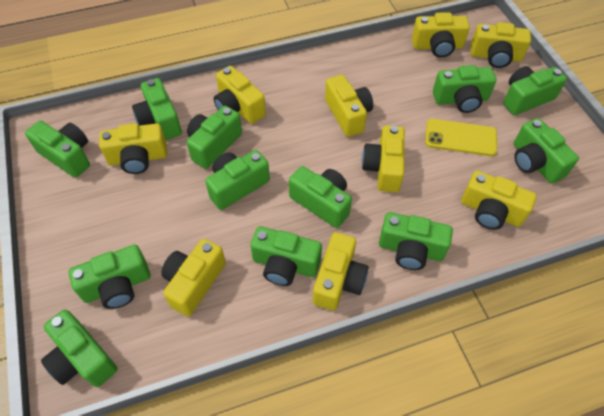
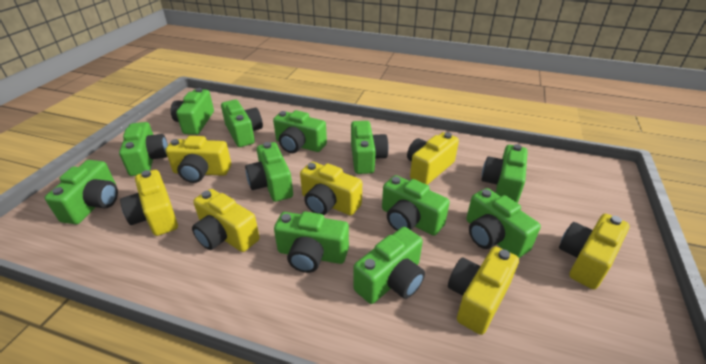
yellow camera: [99,123,167,174] [161,239,226,317] [214,66,266,124] [313,232,369,311] [325,75,373,137] [362,125,405,192] [412,12,470,58] [461,171,537,230] [471,22,531,68] = 9 -> [120,170,178,236] [166,136,231,183] [192,189,260,252] [300,162,362,215] [407,132,459,185] [448,246,519,335] [559,214,630,289] = 7
yellow phone: [425,119,497,156] = 1 -> none = 0

